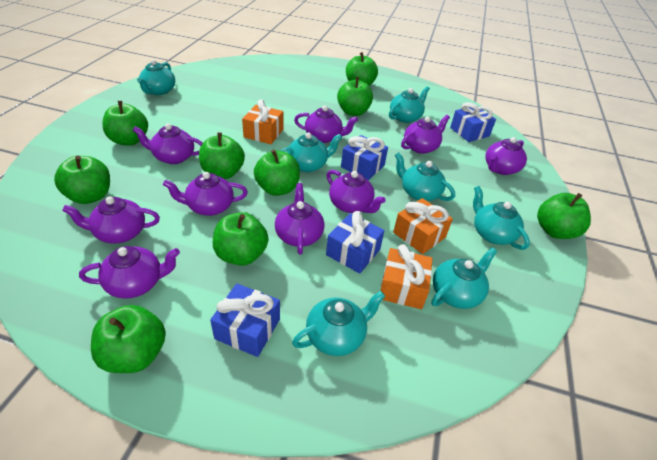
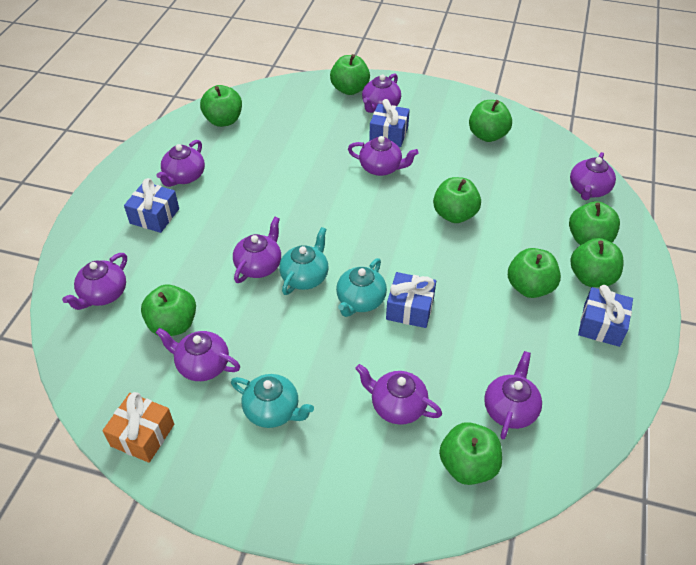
orange gift: [242,99,283,144] [380,244,433,309] [393,198,453,254] = 3 -> [103,392,174,463] = 1
turquoise teapot: [137,60,175,95] [280,132,342,172] [292,291,385,356] [389,86,430,123] [395,152,455,201] [431,248,497,309] [473,186,530,250] = 7 -> [231,374,314,428] [279,227,329,295] [336,258,387,317] = 3

